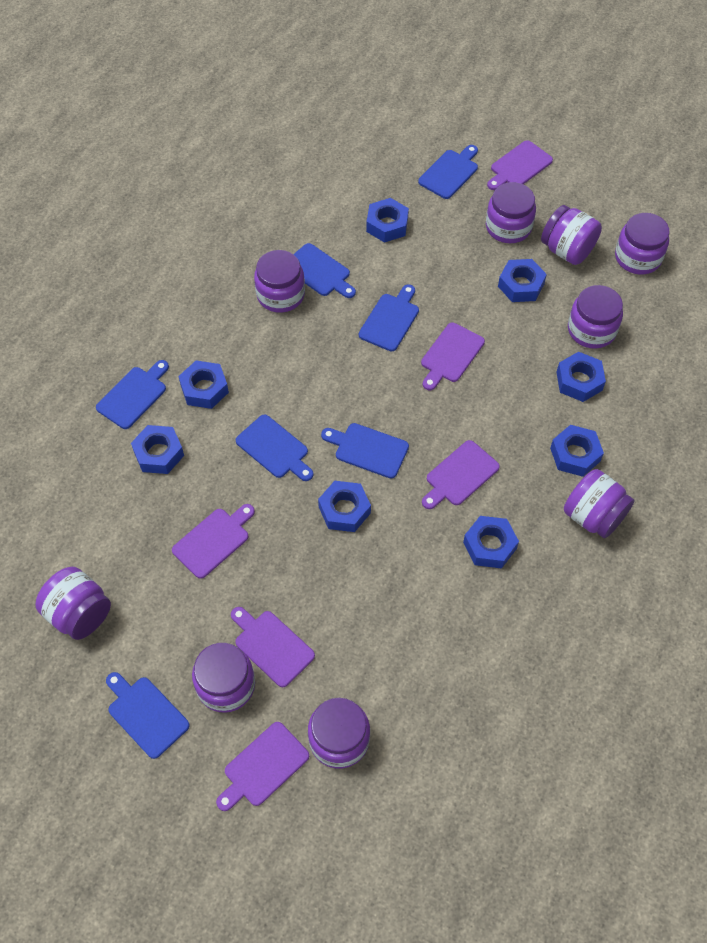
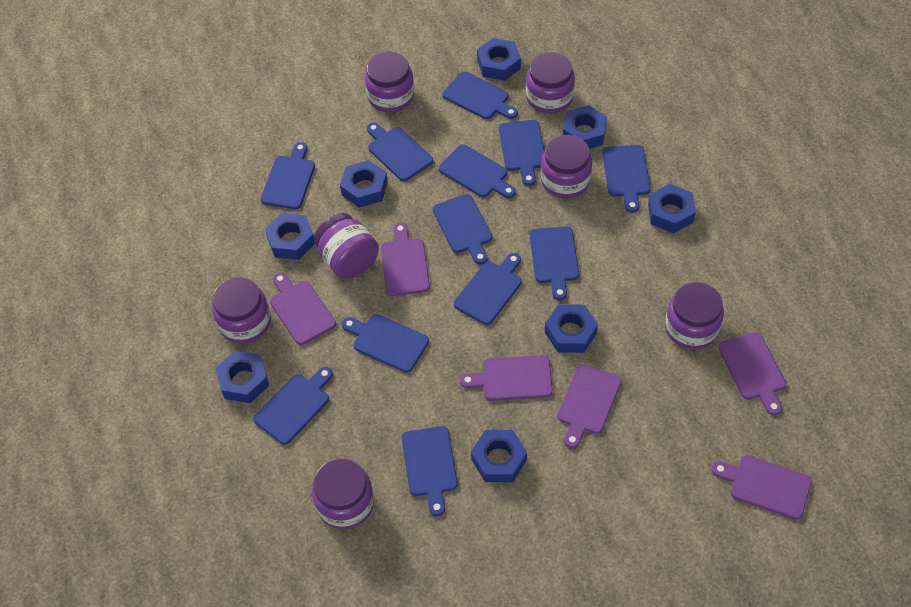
blue cutting board: [96,360,169,429] [106,672,190,759] [236,415,314,481] [294,243,356,298] [321,423,409,478] [359,284,419,352] [418,145,478,199] = 7 -> [253,367,333,445] [261,142,315,209] [342,314,429,373] [367,123,433,181] [402,426,458,516] [433,194,493,265] [439,144,516,198] [443,72,518,119] [454,253,522,325] [499,120,544,186] [530,226,579,300] [602,145,651,213] = 12
purple jar: [35,567,111,640] [192,643,255,713] [254,250,305,313] [308,698,370,768] [486,182,536,243] [541,205,602,265] [564,469,634,538] [568,285,623,349] [615,213,669,275] = 9 -> [212,277,271,343] [312,458,374,529] [314,213,379,279] [365,52,414,112] [526,52,575,114] [541,135,592,198] [665,282,724,349] = 7

